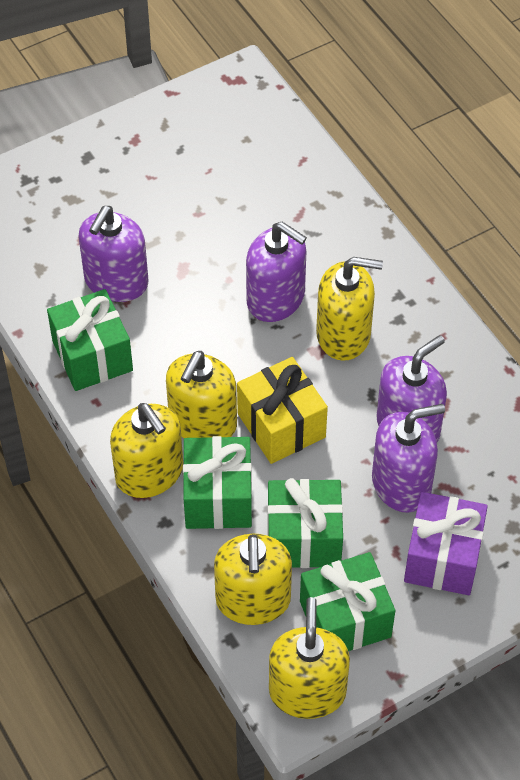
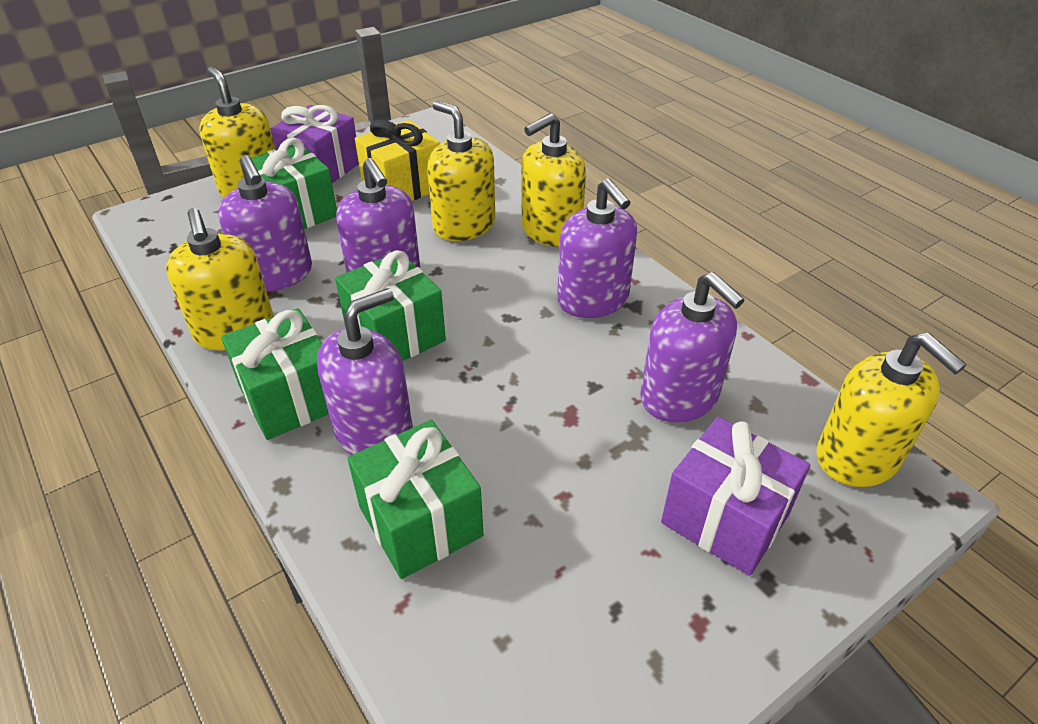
purple gift: [404,492,488,595] = 1 -> [270,105,359,183] [661,417,810,576] = 2
purple soap dispenser: [79,206,148,302] [246,222,307,322] [372,404,445,512] [376,335,447,442] = 4 -> [218,155,312,292] [317,288,413,455] [336,158,420,273] [557,178,637,318] [640,272,744,423] = 5

